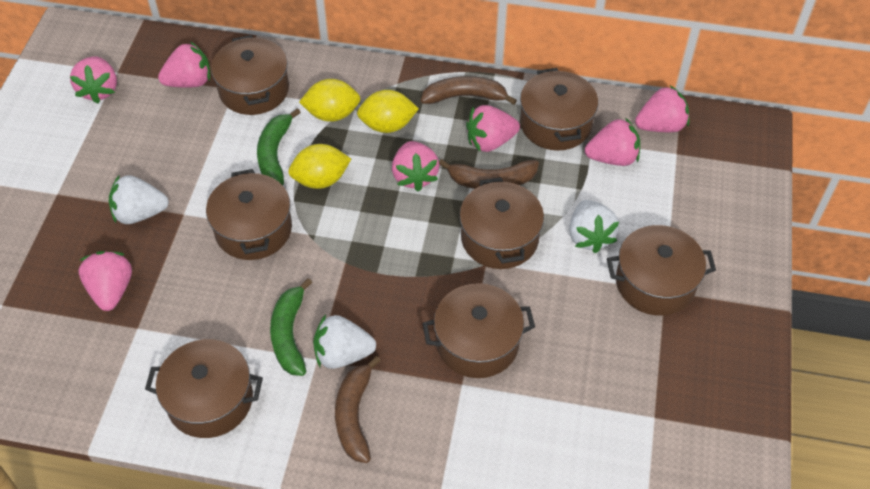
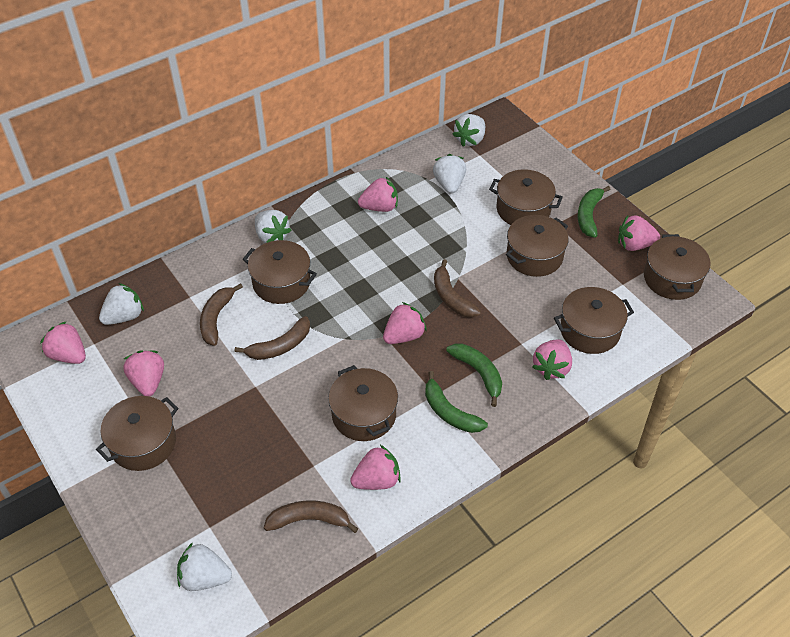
brown banana: [335,356,381,463] [421,76,517,105] [439,159,539,189] = 3 -> [200,283,243,346] [235,316,310,360] [264,500,358,533] [434,259,481,317] = 4
green banana: [257,108,301,185] [270,278,312,376] = 2 -> [425,371,488,433] [446,344,502,407] [577,186,610,238] = 3
white strawberry: [109,175,169,224] [313,315,376,369] [569,200,619,253] = 3 -> [99,283,144,325] [177,542,232,591] [255,210,291,243] [433,154,466,194] [452,114,485,147] = 5
yellow lemon: [288,144,351,189] [299,79,361,122] [357,90,419,133] = 3 -> none = 0

